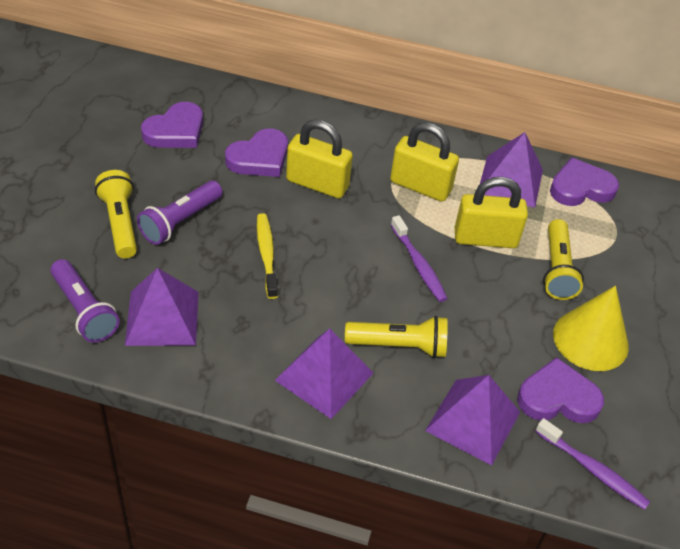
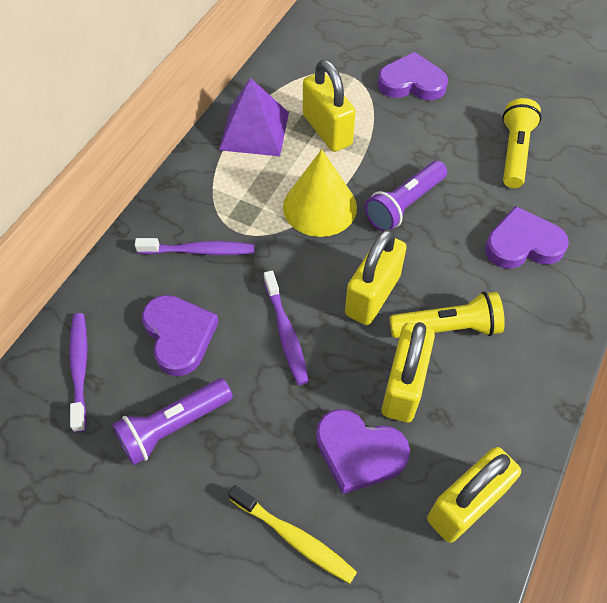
purple pyramid: [125,268,199,346] [275,329,373,419] [425,375,520,466] [480,132,543,208] = 4 -> [219,78,289,156] = 1
purple toothbrush: [391,215,448,302] [535,418,650,510] = 2 -> [69,313,87,433] [135,238,255,255] [264,271,309,385] = 3
yellow flashlight: [95,170,137,258] [345,316,448,358] [543,219,584,300] = 3 -> [389,292,505,338] [502,98,542,188] = 2
yellow padlock: [286,119,353,198] [390,122,459,202] [455,177,528,248] = 3 -> [303,60,356,152] [345,229,407,325] [382,322,435,422] [427,447,521,543] = 4

